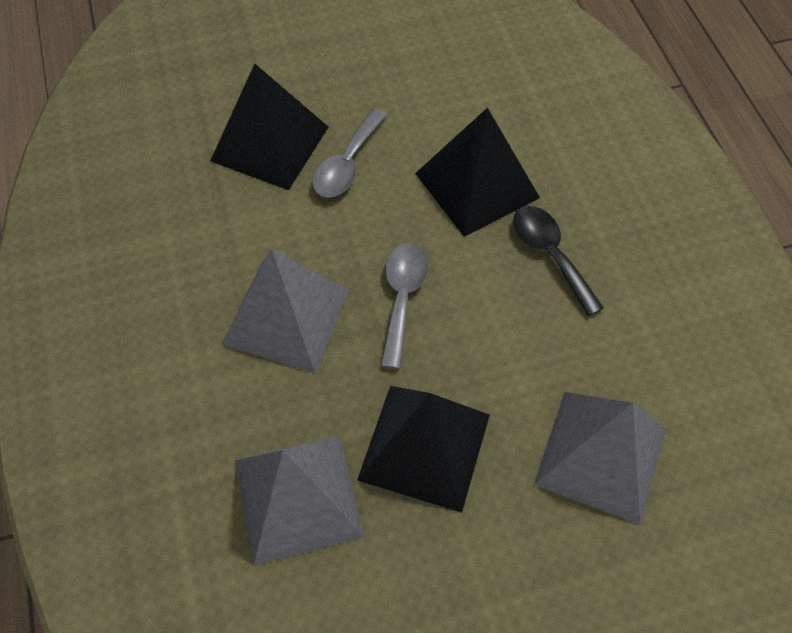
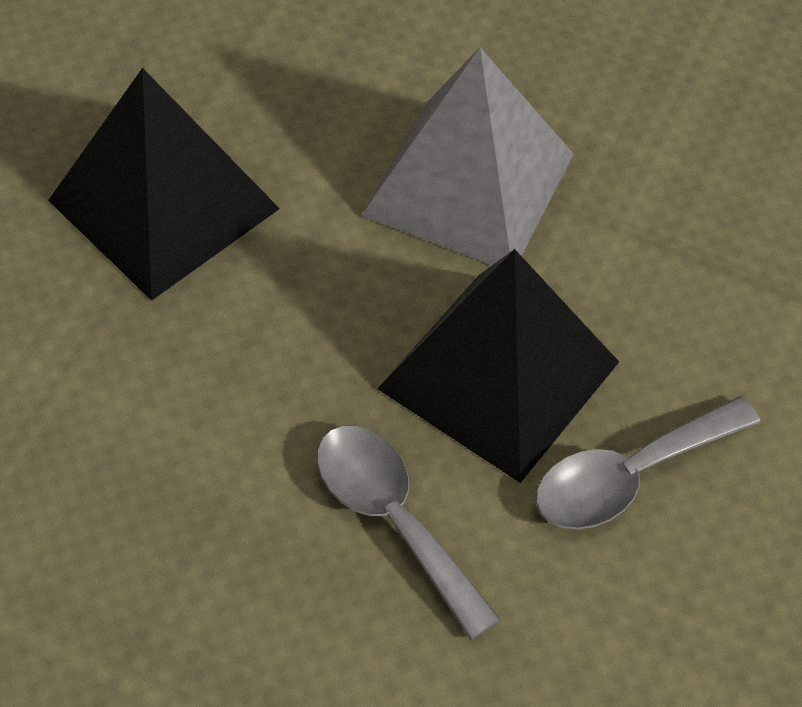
black pyramid: [210,64,329,190] [357,386,490,513] [415,108,540,237] = 3 -> [48,68,280,301] [377,249,619,483] = 2
black spoon: [514,206,604,316] = 1 -> none = 0
grey pyramid: [222,249,350,373] [235,435,364,566] [534,392,666,525] = 3 -> [361,48,574,265] = 1

